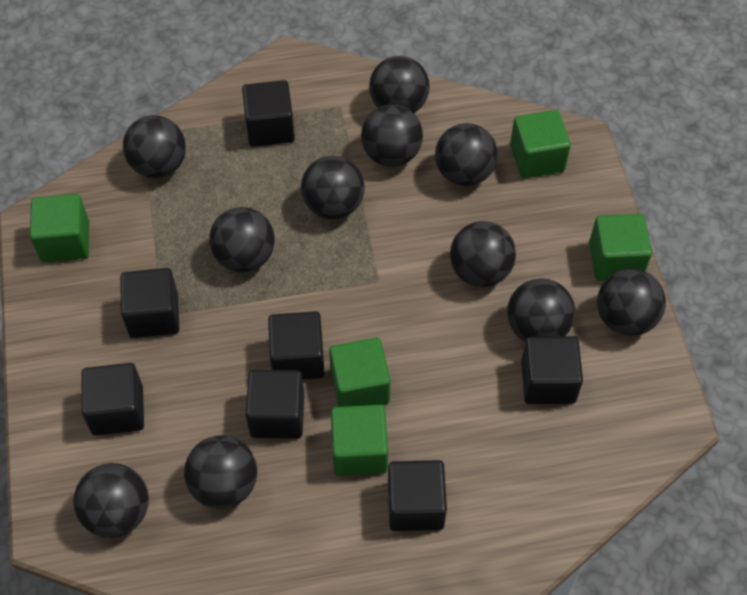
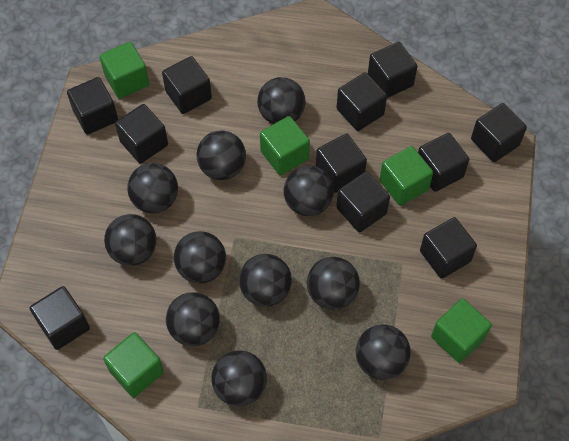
black cube: [82,363,144,436] [120,268,179,338] [242,80,295,147] [246,370,304,438] [268,311,325,380] [388,460,447,531] [521,336,583,404] = 7 -> [30,286,90,350] [67,77,118,135] [115,104,168,163] [162,56,212,114] [316,134,367,193] [336,73,387,131] [336,171,390,232] [368,42,418,98] [418,133,470,192] [420,217,477,279] [471,103,527,162] = 11

